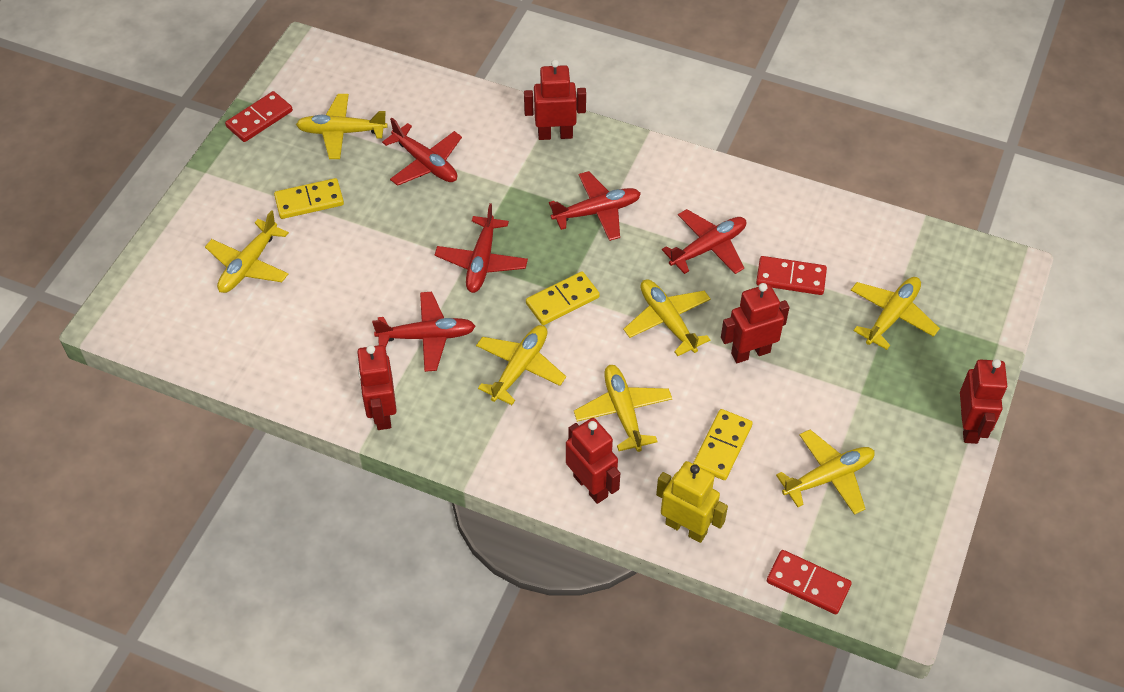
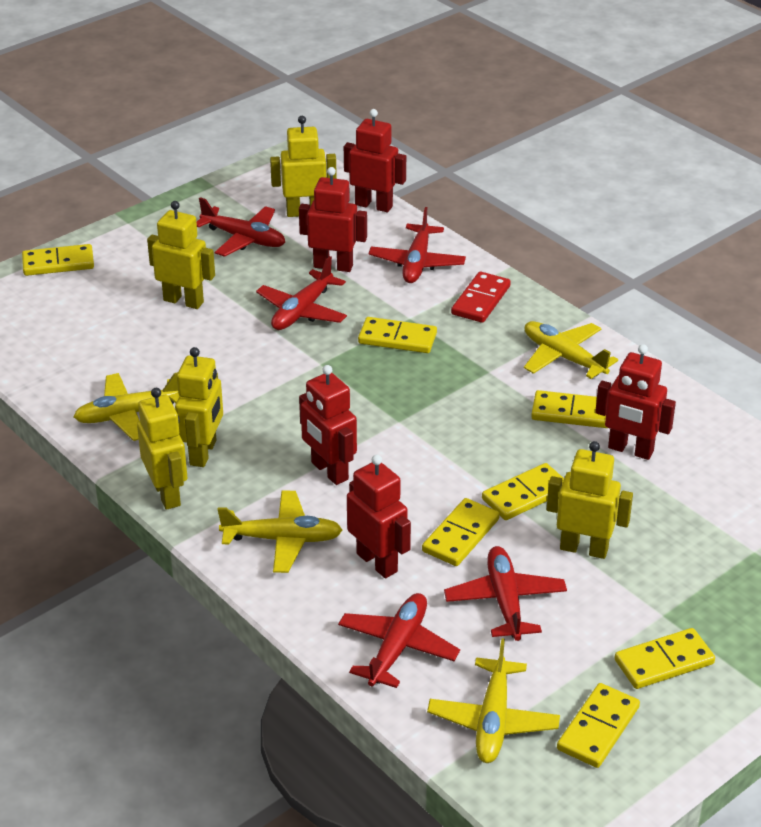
red domino: [225,91,293,142] [756,256,827,295] [767,550,852,614] = 3 -> [451,271,511,323] = 1
yellow domino: [274,178,344,219] [526,271,600,325] [693,409,753,480] = 3 -> [22,244,94,276] [358,317,437,353] [422,498,500,566] [482,463,564,520] [531,390,607,428] [557,683,640,768] [615,628,715,689] = 7
yellow plane: [205,210,289,293] [296,94,388,159] [476,325,566,405] [574,365,672,452] [623,279,711,356] [776,430,875,515] [851,277,940,350] = 7 -> [74,372,179,441] [218,490,343,573] [427,639,560,763] [524,321,618,379] = 4
yellow robot: [656,461,728,543] = 1 -> [137,388,187,510] [147,201,215,309] [175,347,223,467] [270,116,337,217] [547,441,633,559] = 5

